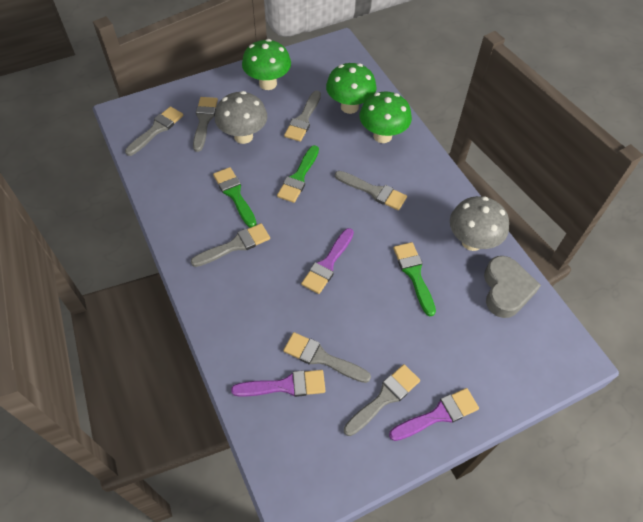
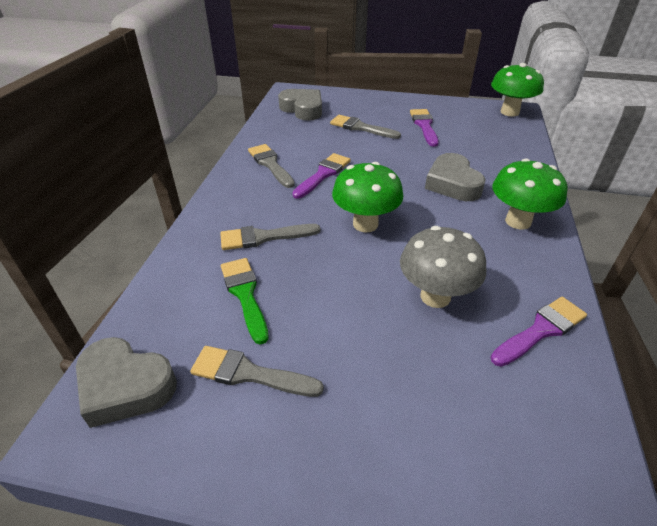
green brush: [213,167,256,227] [277,145,319,203] [393,242,436,316] = 3 -> [221,258,269,345] = 1
grey brush: [125,106,184,156] [191,223,270,267] [193,97,218,152] [283,332,371,383] [284,91,321,142] [335,171,407,210] [344,364,420,436] = 7 -> [190,346,324,397] [220,224,320,250] [248,144,295,188] [330,115,401,139] = 4
grey heart: [484,256,541,318] = 1 -> [76,337,177,428] [278,89,322,121] [425,153,486,201] = 3
grey mushroom: [215,91,267,144] [450,196,509,251] = 2 -> [400,226,486,308] = 1

